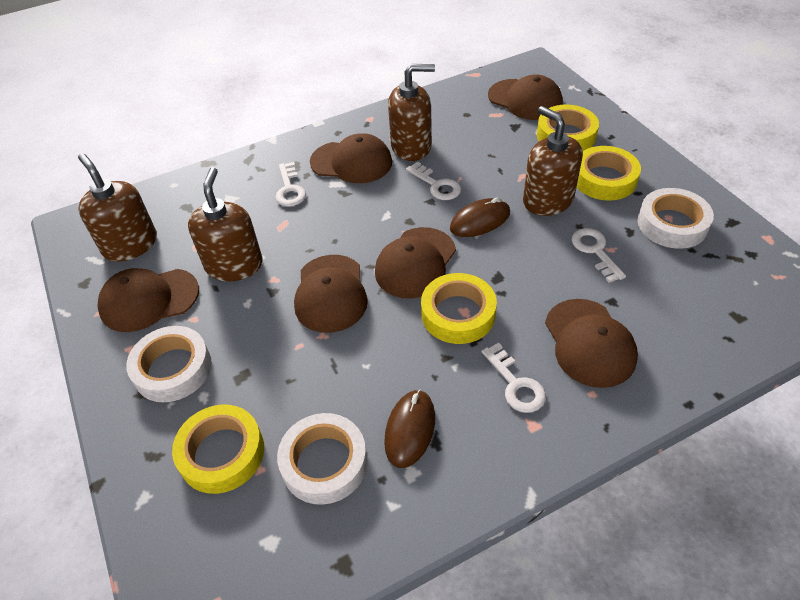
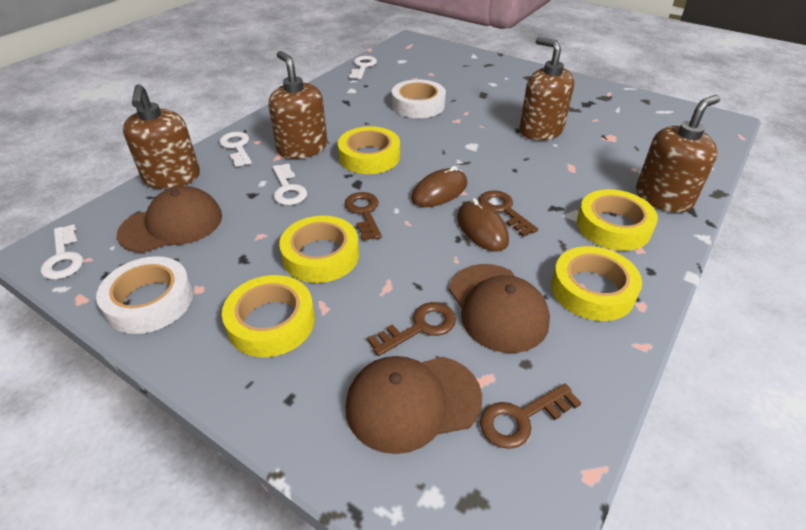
brown cap: [97,268,199,332] [294,255,368,333] [310,133,392,183] [375,227,456,299] [488,74,563,120] [545,299,638,388] = 6 -> [117,186,222,253] [346,356,482,454] [449,264,550,353] = 3
brown key: none = 0 -> [344,192,382,241] [367,302,456,356] [479,191,538,237] [480,383,581,449] = 4
white tape: [126,326,212,402] [277,413,368,505] [638,188,714,249] = 3 -> [96,256,193,334] [392,79,446,118] = 2
yellow tape: [172,405,264,494] [421,273,497,344] [537,105,599,151] [577,146,641,201] = 4 -> [222,275,315,357] [279,216,359,283] [338,126,400,174] [551,246,642,321] [577,189,658,251] = 5

